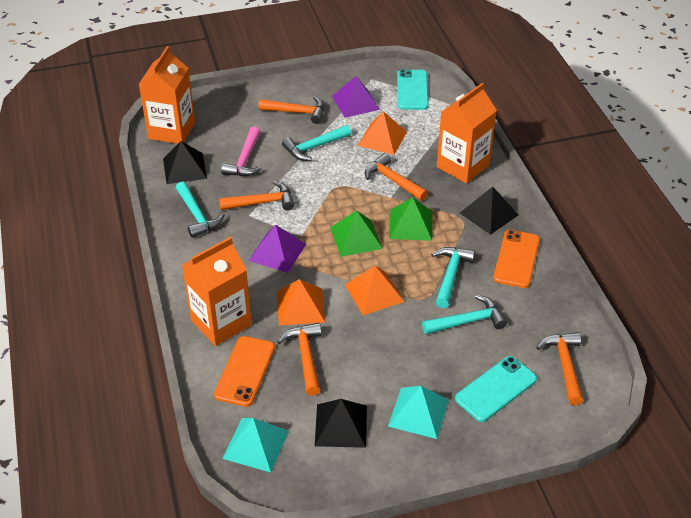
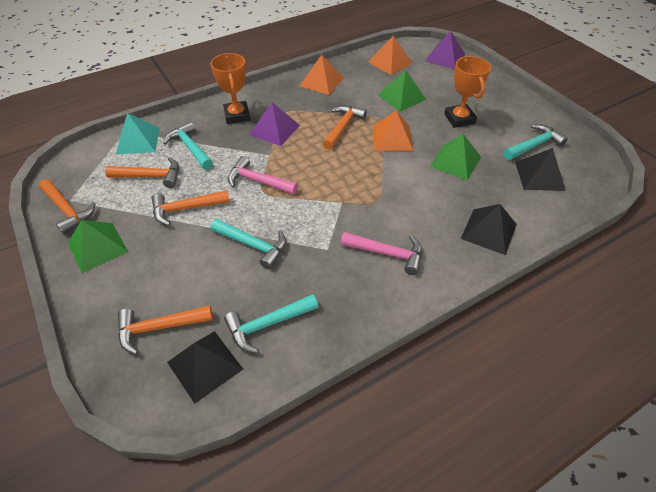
green pyramid: [330,210,383,257] [389,197,432,241] = 2 -> [68,220,128,273] [378,70,426,112] [430,134,481,181] = 3
orange carton: [138,46,195,144] [182,237,252,346] [437,83,497,184] = 3 -> none = 0
orange phone: [214,336,275,407] [493,230,540,288] = 2 -> none = 0
orange trophy: none = 0 -> [210,53,250,124] [444,56,491,128] = 2
pink hammer: [221,127,262,176] = 1 -> [228,156,298,195] [341,232,422,275] = 2
turquoise phone: [397,69,429,110] [455,356,537,422] = 2 -> none = 0
turquoise pyramid: [222,418,289,472] [388,386,449,439] = 2 -> [116,113,160,155] = 1

